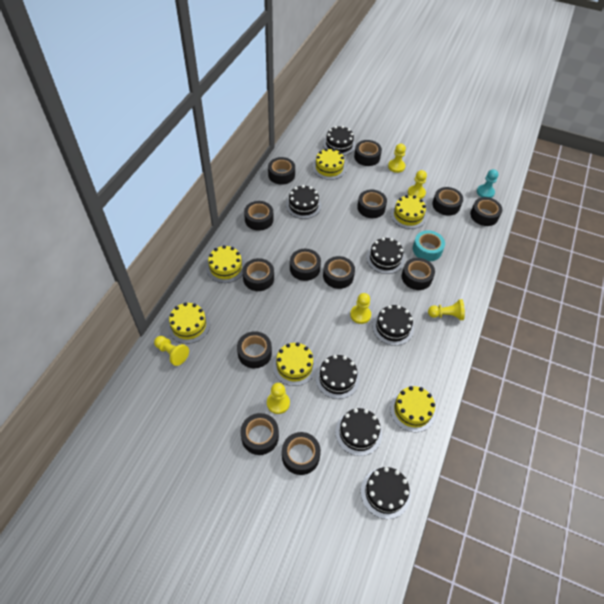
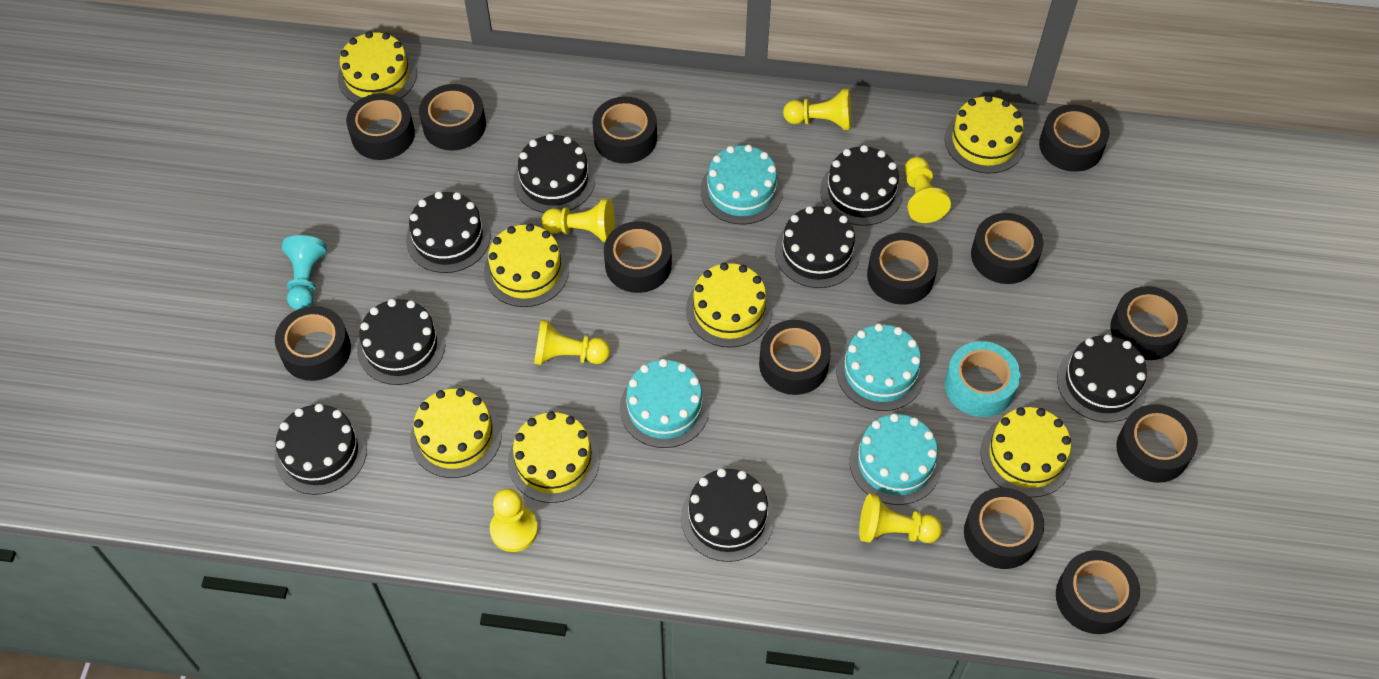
black cake: [286,185,321,219] [315,355,360,399] [323,126,356,156] [335,408,382,456] [361,467,411,519] [366,237,404,274] [372,305,414,346] = 7 -> [275,404,367,495] [357,299,445,385] [406,191,490,273] [513,134,595,213] [681,468,775,562] [775,206,860,288] [820,145,903,226] [1057,334,1147,422] = 8
turquoise cake: none = 0 -> [620,359,710,448] [701,145,783,224] [836,323,925,411] [850,413,942,505] = 4
yellow cake: [168,302,210,344] [206,245,245,283] [273,342,317,386] [313,148,346,180] [390,386,436,432] [391,195,427,229] = 6 -> [338,31,417,103] [410,388,502,478] [484,224,569,307] [508,412,600,503] [686,263,773,348] [945,95,1026,174] [981,407,1073,497] = 7

